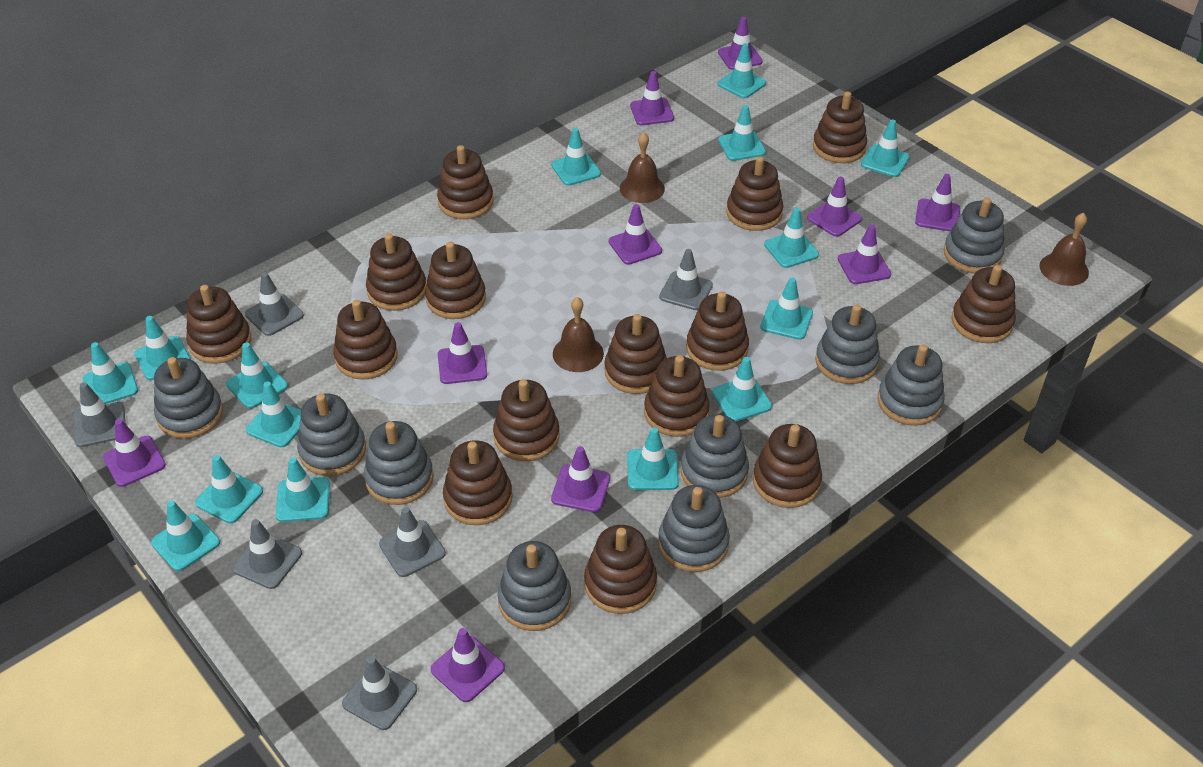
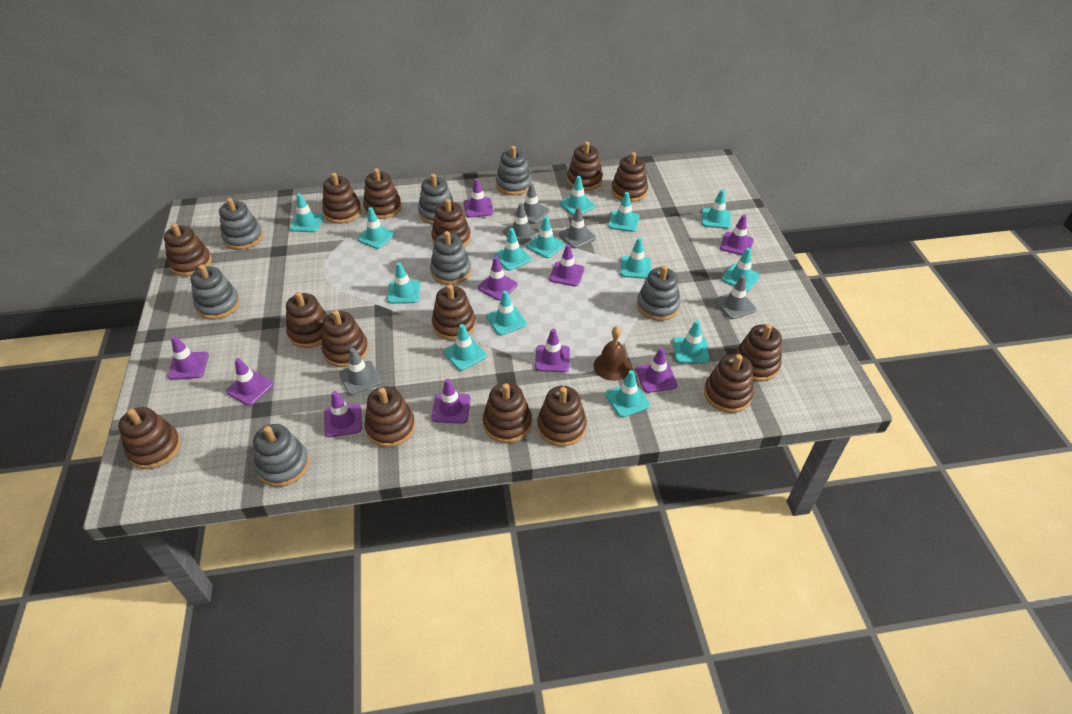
brown bell: [553,297,604,372] [620,133,665,203] [1039,213,1089,286] = 3 -> [594,326,631,381] = 1
grey stacking toy: [154,357,223,439] [297,393,366,476] [364,421,434,505] [498,541,571,631] [658,485,730,572] [681,414,749,498] [815,304,880,384] [877,345,945,426] [944,198,1005,273] = 9 -> [191,264,240,320] [219,198,263,250] [253,424,309,487] [418,174,454,225] [430,231,471,285] [496,146,532,195] [637,265,680,321] = 7
grey traffic cone: [74,382,126,447] [232,519,302,589] [245,272,304,336] [342,656,417,730] [379,507,446,577] [659,249,713,310] = 6 -> [339,348,381,395] [503,203,539,245] [514,183,550,224] [559,207,596,249] [715,275,756,319] = 5
turquoise traffic cone: [83,342,138,404] [134,316,191,380] [151,500,220,571] [195,455,263,523] [226,343,288,408] [246,381,301,448] [276,457,330,522] [551,128,601,186] [627,427,679,490] [712,357,772,421] [718,43,766,98] [718,105,766,161] [760,277,813,340] [764,207,819,268] [861,119,910,177] = 15 -> [290,193,324,232] [357,207,395,249] [387,262,421,304] [444,324,487,371] [486,290,527,335] [494,228,532,271] [527,216,565,258] [560,176,595,216] [605,370,650,418] [608,192,640,232] [620,238,651,279] [673,320,710,364] [702,189,731,229] [721,248,760,291] = 14

